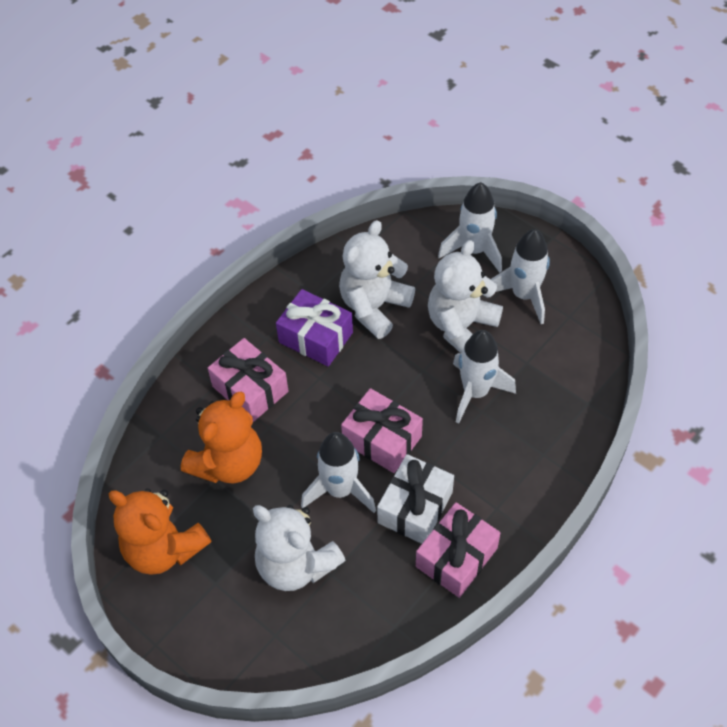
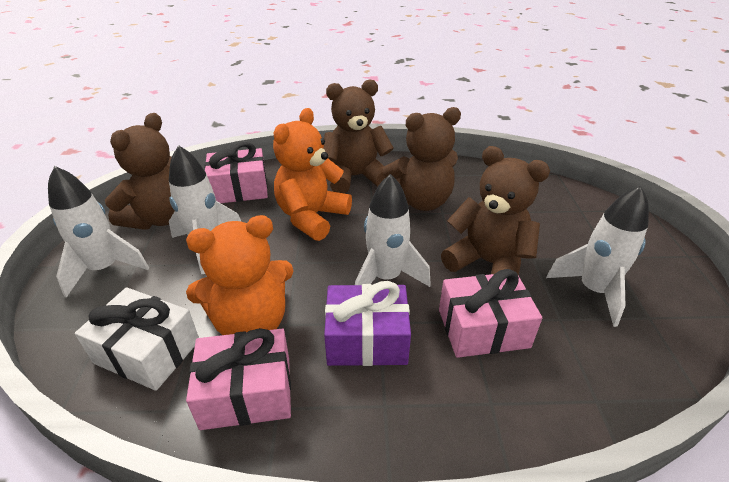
brown teddy bear: none = 0 -> [105,113,175,230] [323,79,394,193] [382,107,461,211] [441,146,550,276] = 4
white teddy bear: [253,505,346,591] [339,220,415,339] [428,240,503,353] = 3 -> none = 0

